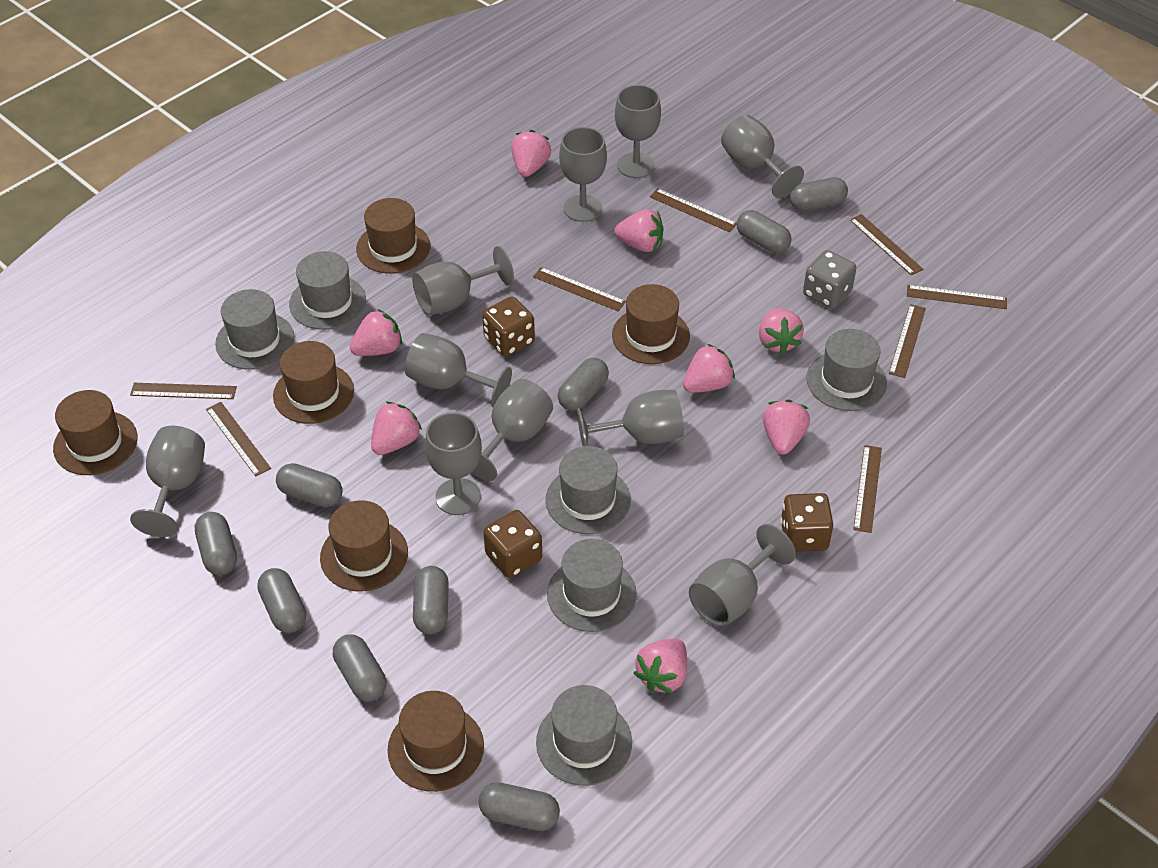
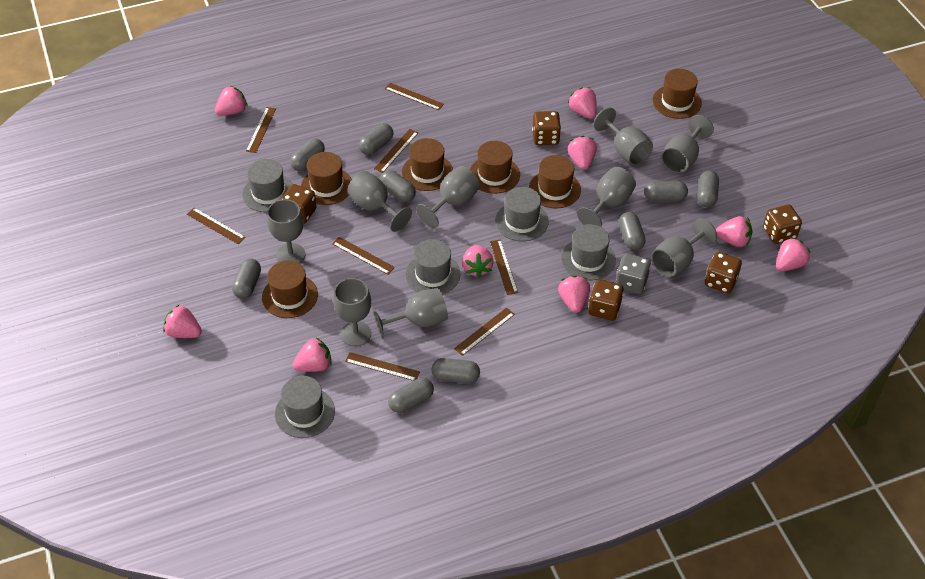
brown dice: [482,296,535,357] [483,510,542,578] [781,493,833,552] = 3 -> [281,184,317,224] [532,111,561,145] [588,279,624,321] [705,252,742,293] [763,204,802,244] = 5
grey goblet: [130,426,205,537] [405,333,512,407] [412,246,514,315] [425,412,482,515] [472,379,553,481] [559,127,607,222] [577,390,684,446] [615,85,661,178] [689,524,796,627] [721,115,804,198] = 10 -> [267,199,306,264] [333,278,371,346] [347,171,412,232] [373,288,448,339] [416,166,480,228] [577,167,636,227] [594,108,653,165] [651,218,717,277] [661,115,714,173] = 9
grey hat: [215,289,294,370] [289,251,366,330] [536,685,632,786] [545,446,631,534] [547,539,637,632] [807,329,887,411] = 6 -> [242,159,293,212] [275,376,335,438] [405,239,461,295] [495,187,549,241] [561,224,616,281] = 5
pink strawberry: [350,309,402,356] [371,402,422,455] [511,130,551,177] [614,209,664,252] [634,639,687,694] [683,344,735,393] [759,308,804,355] [762,400,810,455] = 8 -> [163,304,202,338] [215,85,248,116] [293,337,332,372] [462,245,494,278] [558,275,590,313] [568,87,597,119] [568,136,597,170] [716,216,752,247] [776,237,810,271] = 9

